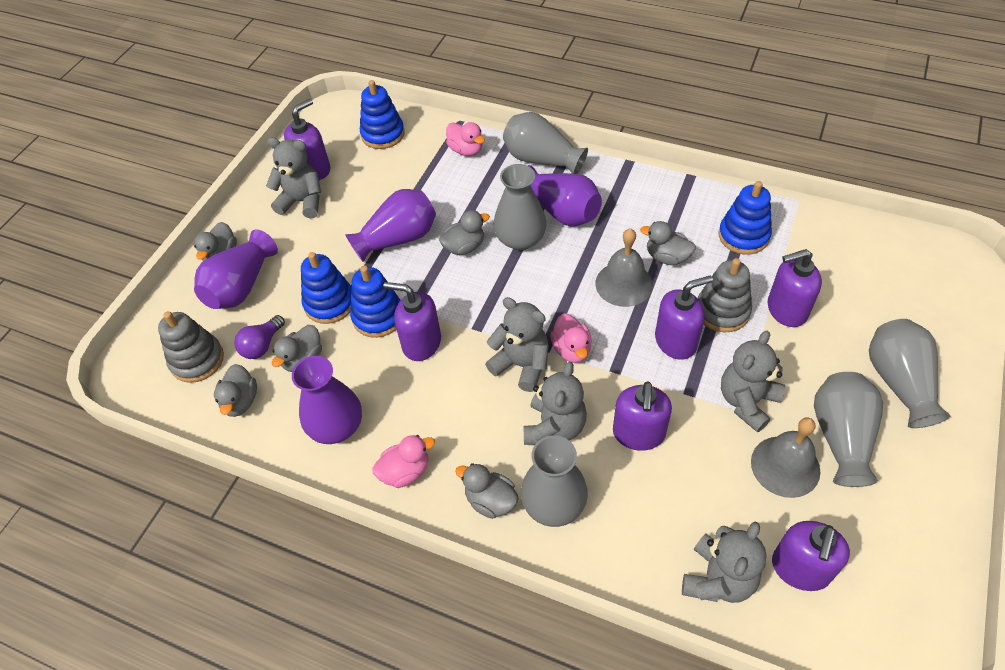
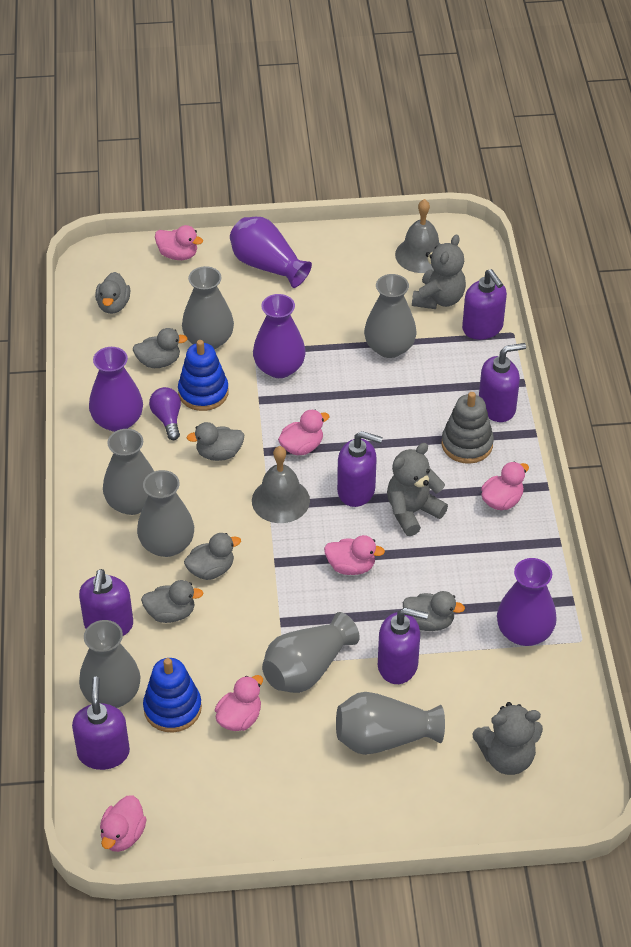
blue stacking toy: [301,252,352,324] [350,266,401,338] [360,80,405,149] [718,181,772,255] = 4 -> [143,658,202,733] [178,340,229,411] = 2
grey stacking toy: [158,311,224,383] [697,258,752,332] = 2 -> [442,392,494,464] = 1
grey teddy bear: [266,137,321,218] [485,297,549,392] [524,362,587,445] [682,522,767,603] [721,331,785,432] = 5 -> [387,443,448,536] [412,234,466,309] [473,702,543,775] = 3
grey vase: [494,164,546,250] [503,112,588,174] [521,435,588,527] [814,372,883,487] [869,319,950,428] = 5 -> [79,620,140,708] [103,429,154,515] [137,470,194,557] [182,266,234,349] [262,612,360,693] [336,692,445,755] [364,274,416,358] = 7
pink duck: [372,435,435,488] [446,122,485,156] [550,313,592,363] = 3 -> [100,795,146,852] [155,225,203,260] [215,675,263,731] [278,410,330,455] [324,535,385,575] [481,462,529,510] = 6

